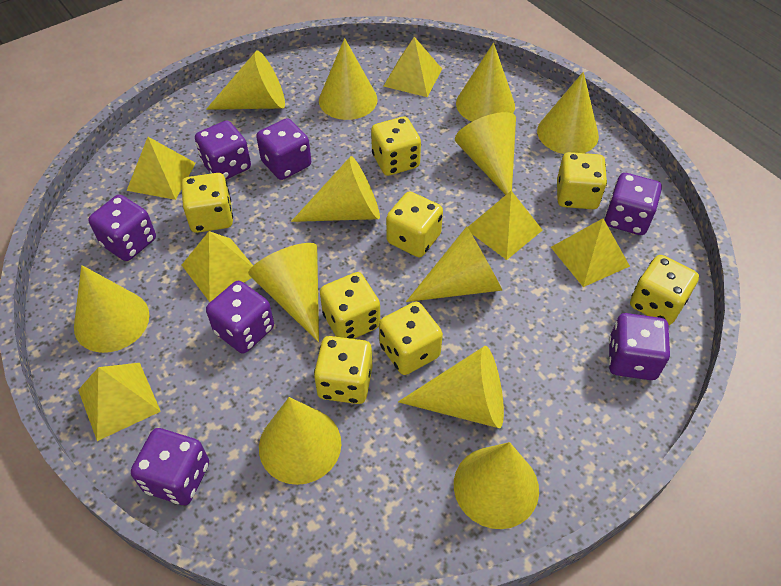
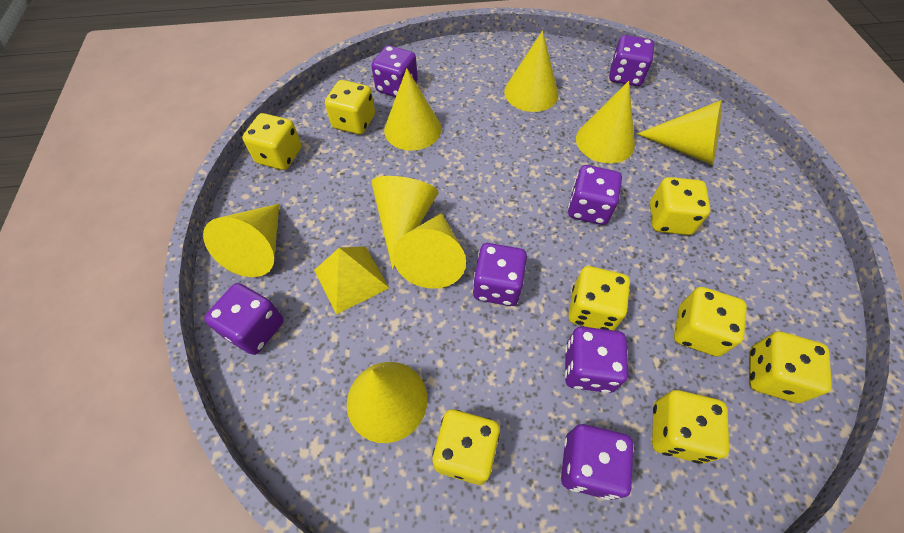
yellow cone: [74,265,150,353] [206,51,285,110] [248,243,319,342] [259,397,341,485] [291,156,380,222] [319,38,377,120] [398,346,504,428] [406,226,503,302] [454,442,539,529] [455,112,516,195] [456,43,515,122] [537,72,599,154] = 12 -> [203,204,280,277] [347,362,427,443] [371,176,439,269] [384,69,441,151] [393,213,466,289] [504,31,558,112] [576,81,635,164] [637,100,722,165] = 8
yellow pyramid: [78,363,161,441] [127,137,196,200] [182,231,253,302] [383,37,442,97] [468,191,543,260] [551,218,630,287] = 6 -> [314,246,389,314] = 1

